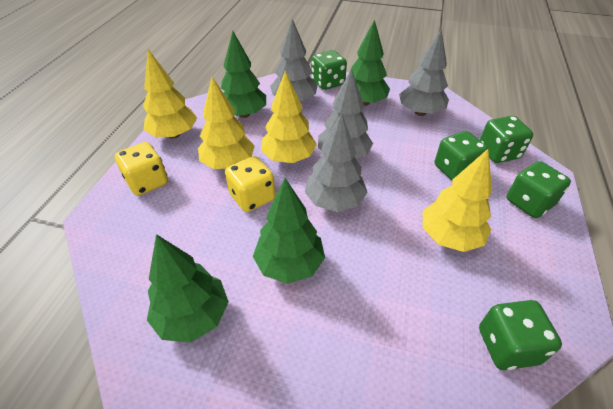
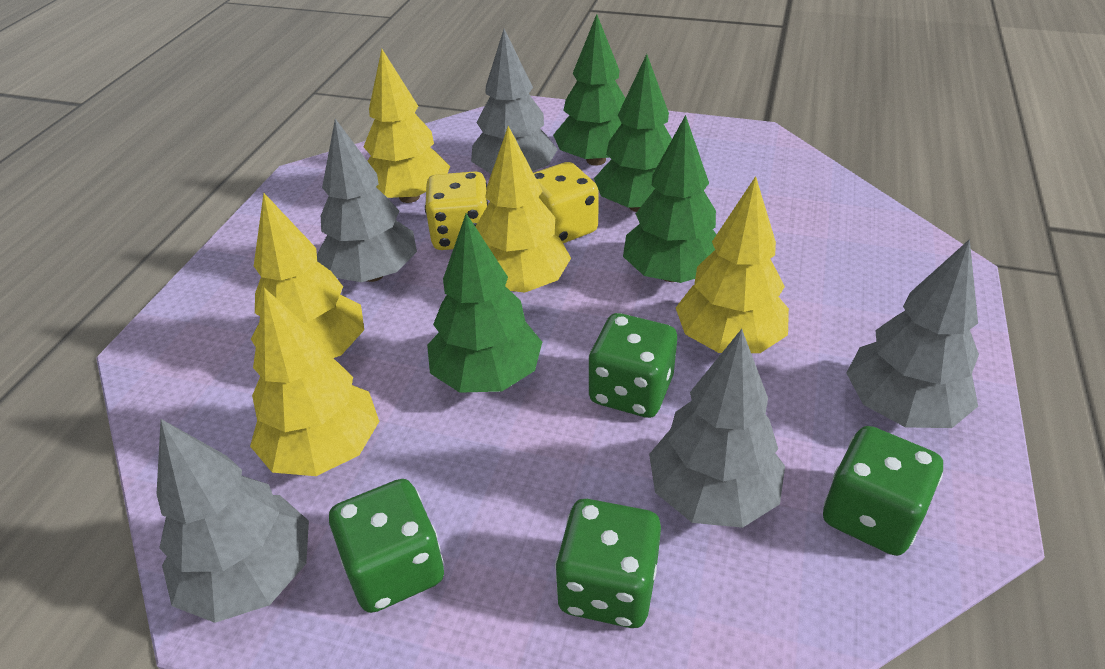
green dice: [311,50,347,90] [435,131,489,180] [479,300,562,370] [480,116,533,163] [507,161,571,218] = 5 -> [329,479,444,613] [555,499,661,628] [588,313,677,418] [823,426,943,556] = 4
grey tree: [270,19,318,101] [305,113,368,212] [318,69,373,159] [399,29,449,116] = 4 -> [157,419,309,623] [317,119,417,282] [471,29,558,174] [649,329,785,528] [846,239,979,428] = 5
yellow tree: [143,49,197,139] [198,77,255,169] [261,71,317,163] [423,149,492,252] = 4 -> [250,288,379,476] [251,193,364,358] [363,49,450,203] [475,126,571,293] [676,176,789,353] = 5

